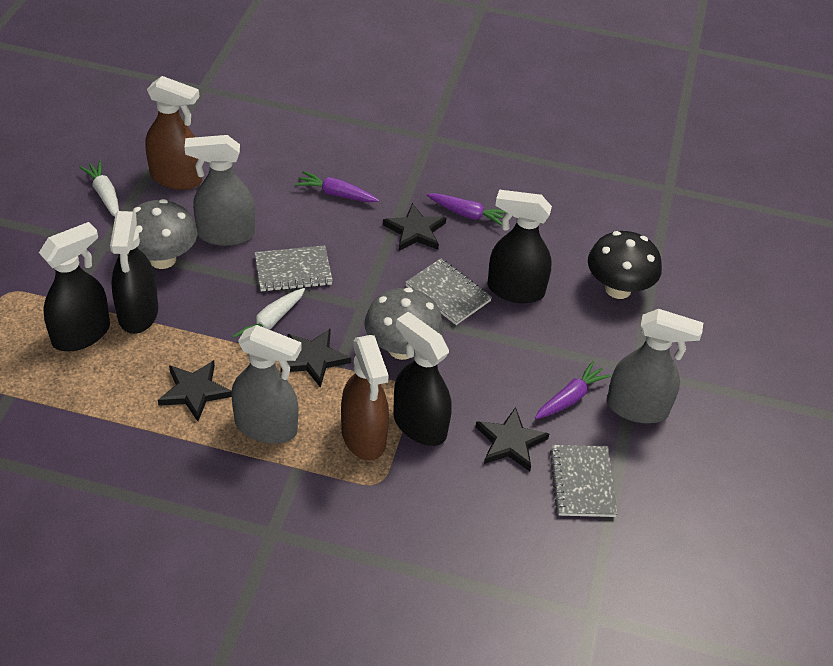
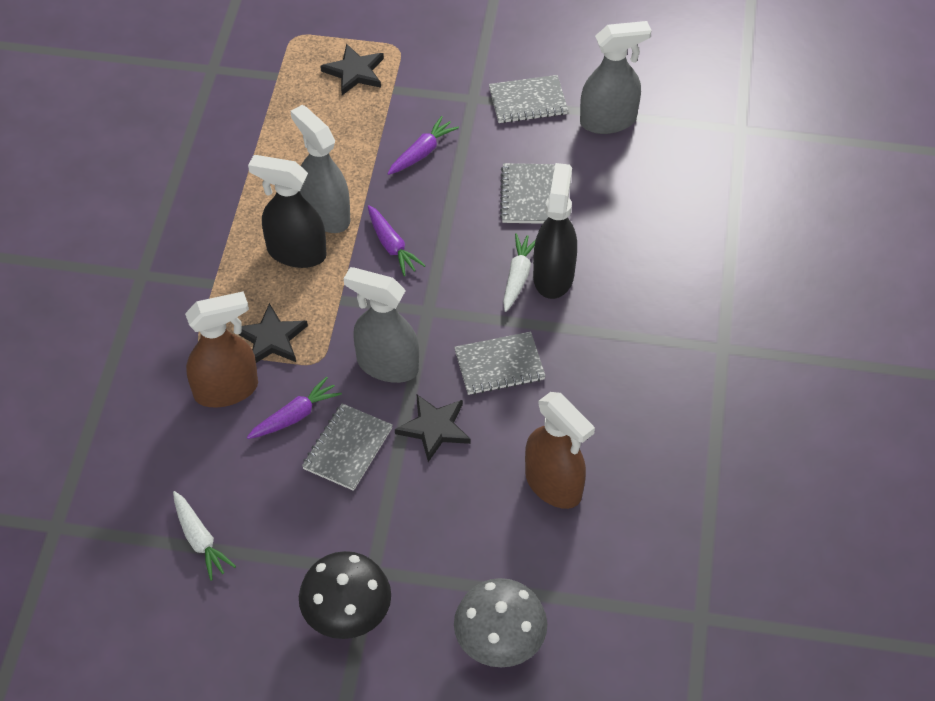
black spray bottle: [39,222,110,351] [110,211,158,334] [393,312,452,446] [487,190,552,303] = 4 -> [248,155,327,268] [533,163,577,299] = 2
black star: [158,360,232,421] [280,329,351,388] [383,203,446,251] [475,407,549,471] = 4 -> [238,303,308,363] [320,43,384,95] [395,395,470,462] = 3
grey mushroom: [132,199,197,269] [364,288,443,360] = 2 -> [454,578,547,668] = 1
grey notebook: [255,246,333,292] [405,259,492,325] [550,445,618,517] = 3 -> [302,403,393,491] [454,332,546,395] [489,75,568,123] [500,163,555,224] = 4

